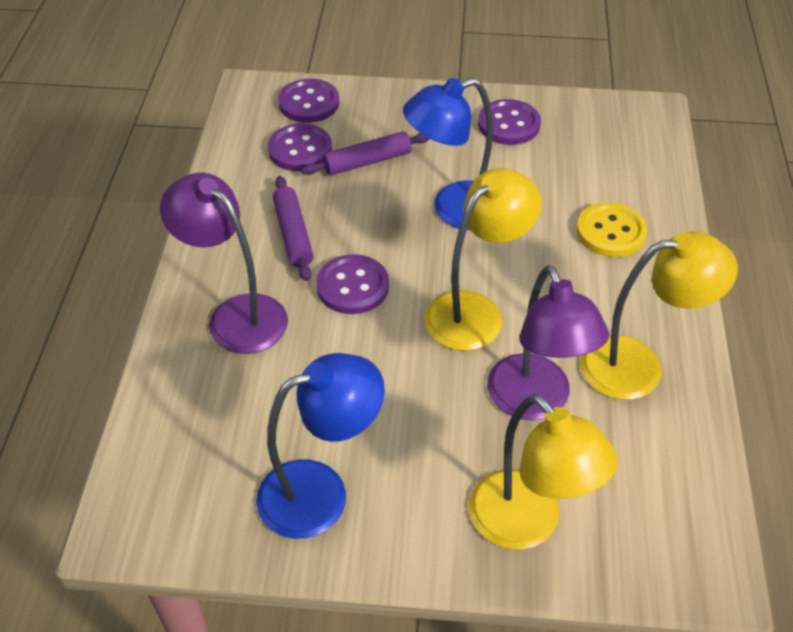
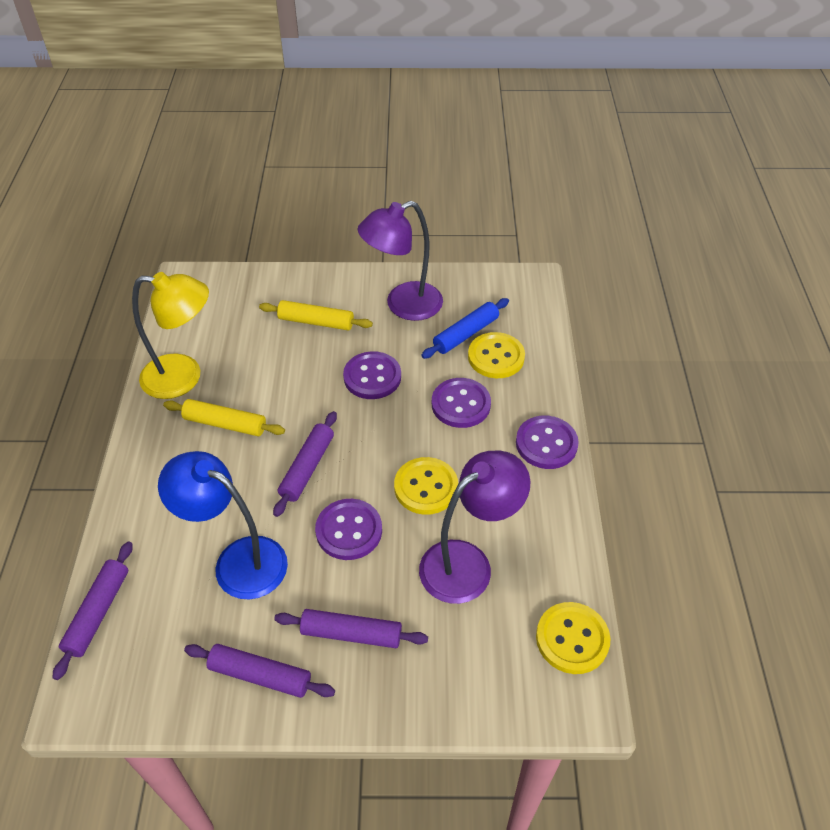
blue lamp: [256,353,385,539] [403,78,493,230] = 2 -> [158,451,288,599] = 1
blue rolling pin: none = 0 -> [421,298,509,359] = 1
purple rolling pin: [273,176,314,281] [301,131,430,175] = 2 -> [53,541,133,680] [184,644,335,698] [273,411,337,517] [274,609,428,648] = 4
yellow button: [576,202,647,257] = 1 -> [394,457,458,515] [468,332,525,378] [536,602,610,674] = 3
yellow lamp: [424,168,542,351] [469,394,618,549] [580,231,738,400] = 3 -> [132,272,209,399] = 1
yellow rolling pin: none = 0 -> [163,399,285,436] [259,300,373,331] = 2

